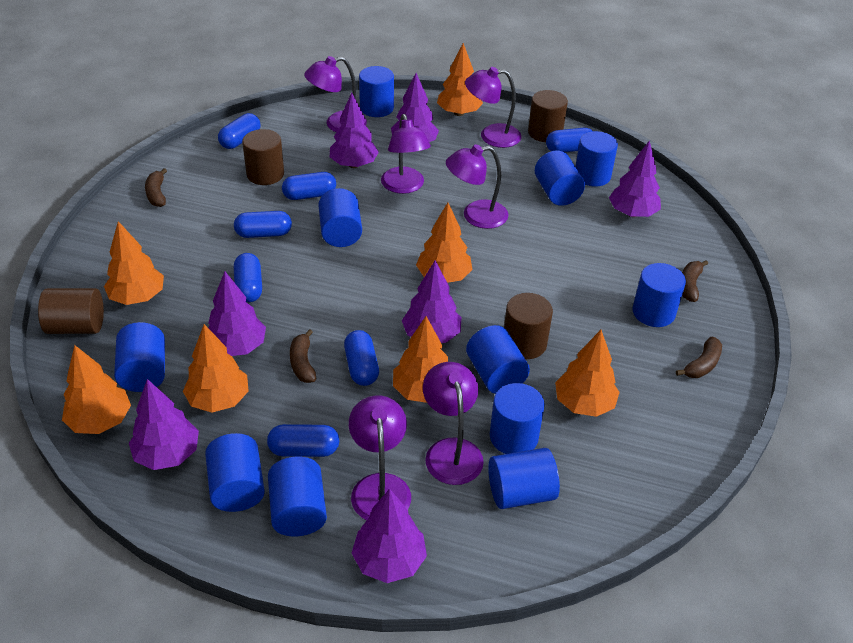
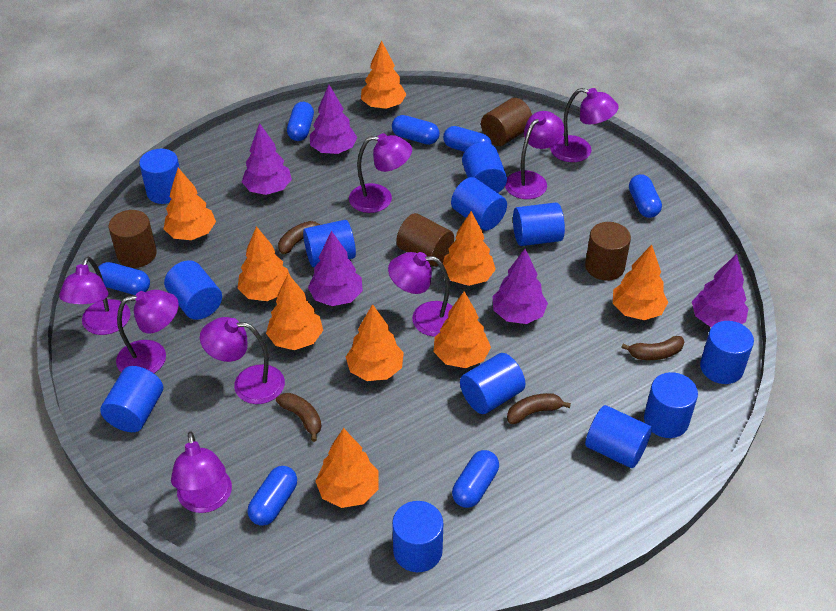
blue cylinder: [114,322,165,392] [205,433,265,512] [268,456,327,536] [318,188,362,247] [359,66,394,117] [466,325,530,394] [488,448,560,509] [490,383,545,454] [535,150,585,206] [575,131,618,186] [632,263,686,327] = 11 -> [100,366,163,432] [139,149,180,204] [164,260,222,320] [303,220,356,267] [392,501,443,572] [451,177,507,231] [460,353,525,414] [462,142,507,193] [513,202,565,246] [585,405,652,468] [644,372,698,438] [700,321,754,384] = 12
orange tree: [62,345,131,434] [104,221,164,305] [183,324,249,413] [393,316,448,403] [416,203,473,283] [437,43,483,116] [555,330,620,417] = 7 -> [164,168,216,240] [237,226,290,301] [266,274,323,350] [315,428,379,508] [346,304,404,381] [361,40,407,109] [434,291,491,368] [443,211,496,286] [613,244,668,320] = 9
purple lamp: [304,56,367,132] [349,395,411,520] [381,114,431,194] [423,362,484,485] [446,144,509,229] [465,67,521,148] = 6 -> [59,256,130,335] [116,290,179,373] [171,431,232,513] [200,317,285,404] [349,133,412,213] [388,252,453,337] [505,111,564,199] [550,88,619,162] = 8
purple tree: [129,379,199,470] [208,271,266,356] [330,92,379,168] [352,489,427,583] [391,73,439,142] [402,260,461,343] [609,140,661,217] = 7 -> [242,123,292,195] [308,231,363,306] [310,85,357,154] [492,249,548,324] [692,254,749,327] = 5

